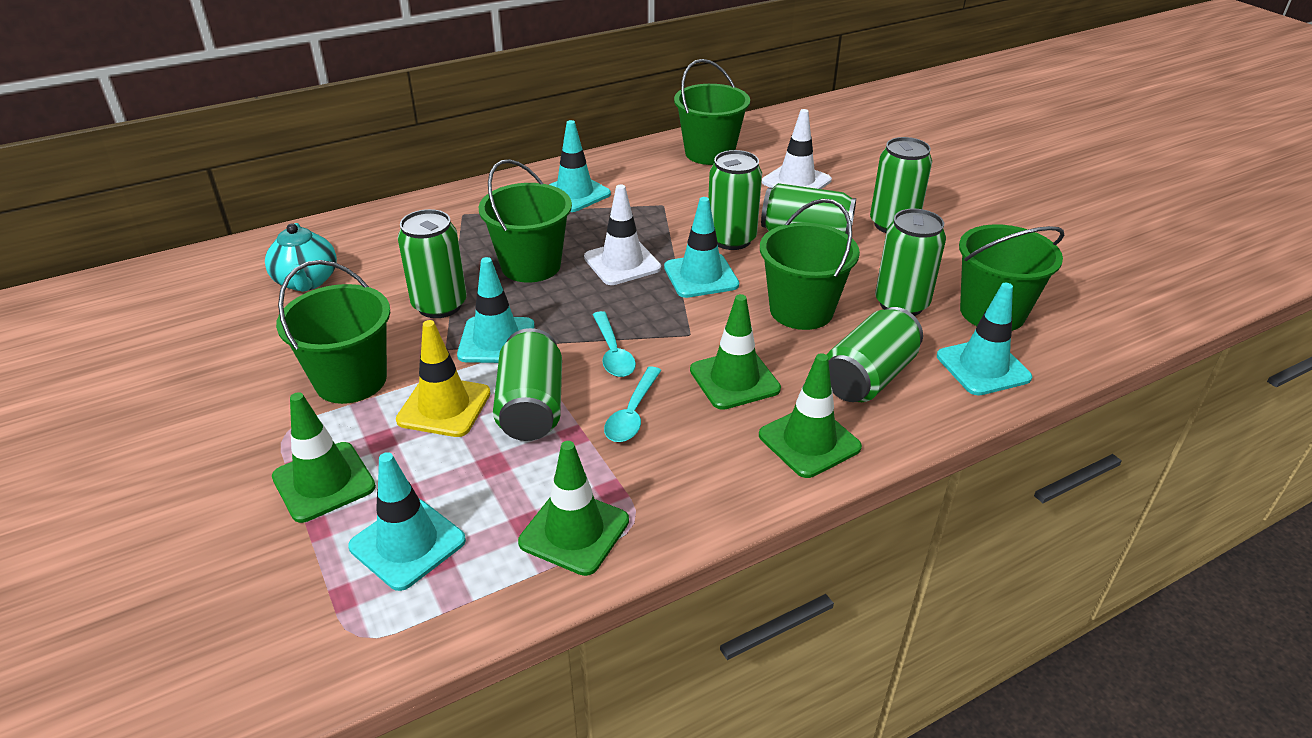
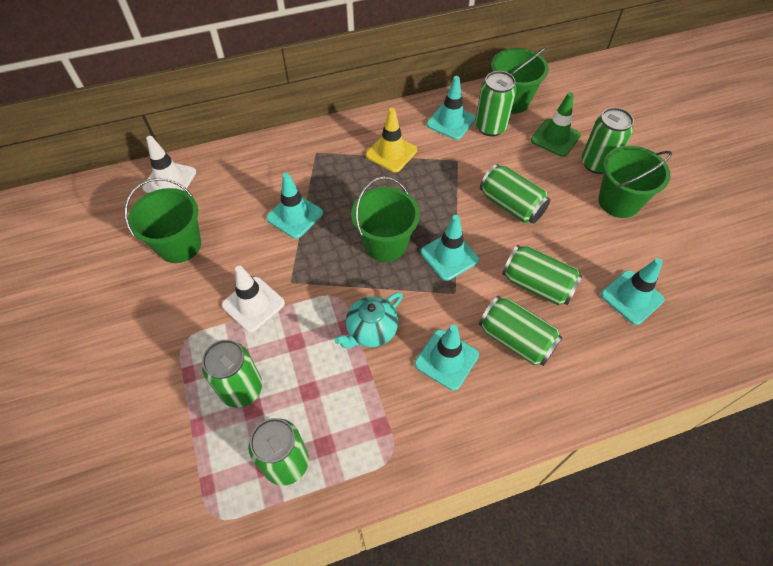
green bucket: [276,260,390,404] [479,159,572,283] [674,59,750,165] [760,199,860,330] [959,224,1064,331] = 5 -> [125,178,201,263] [351,177,420,262] [491,47,549,114] [598,146,672,218] = 4
green traffic cone: [272,392,376,523] [518,441,629,576] [690,294,781,410] [759,353,862,478] = 4 -> [531,92,581,157] = 1
turquoise spoon: [593,311,636,377] [604,367,662,442] = 2 -> none = 0

